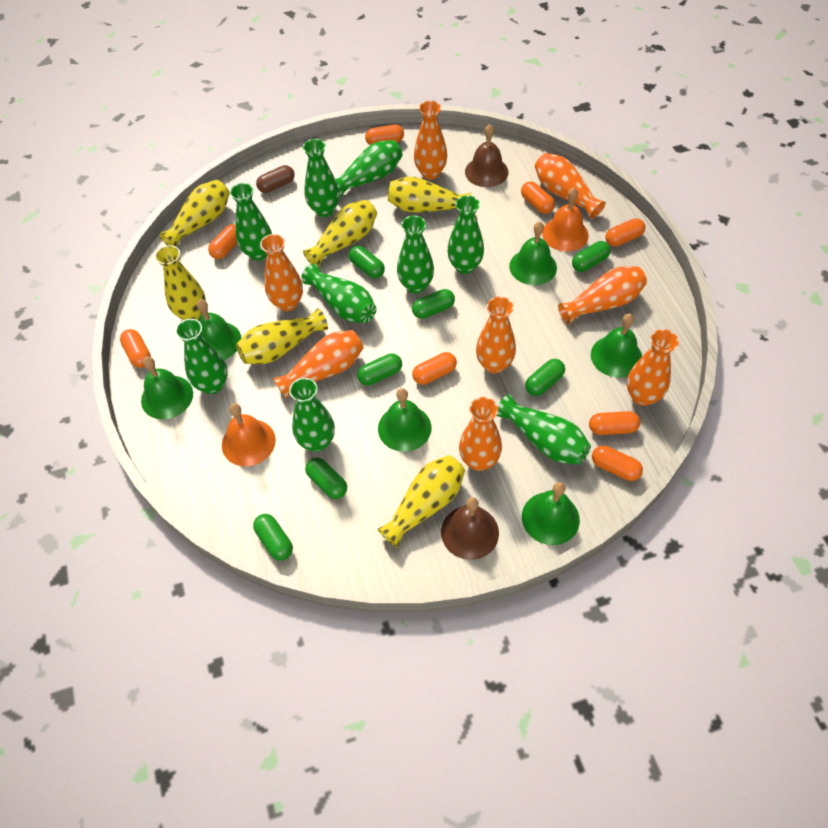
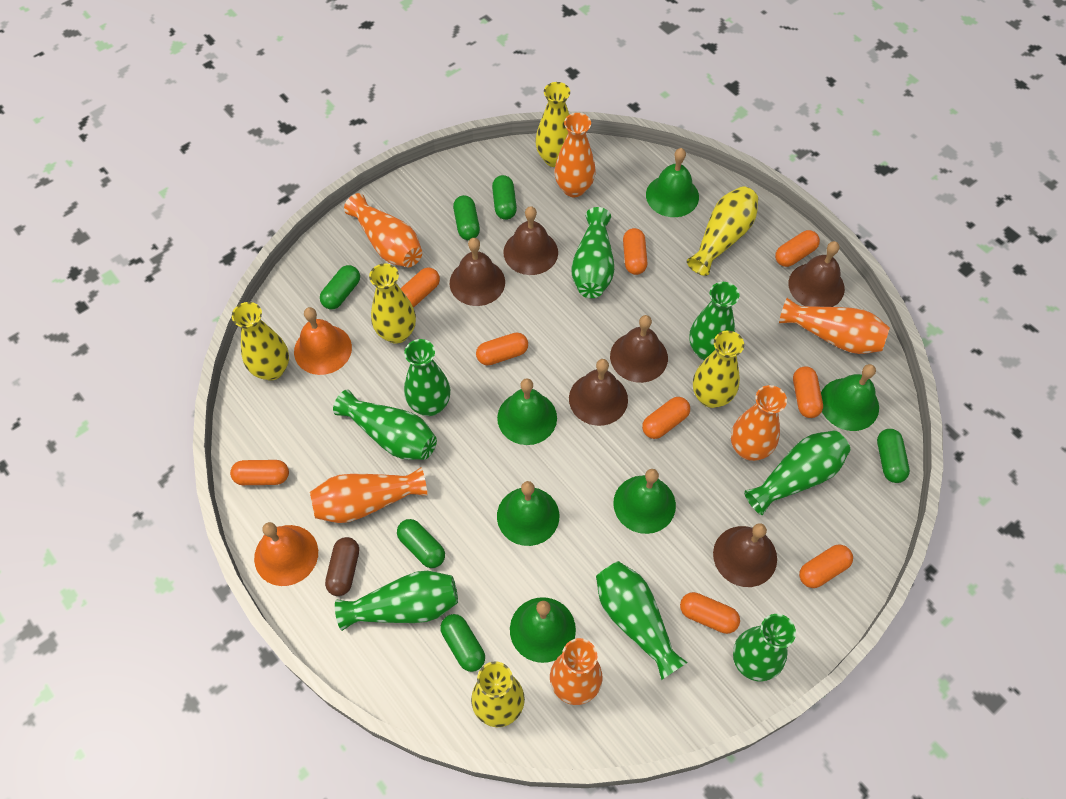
brown bell: [441,497,499,560] [465,124,508,187] = 2 -> [450,238,505,306] [504,206,558,275] [569,359,628,426] [610,315,668,383] [713,523,777,587] [788,241,845,307] = 6
green capsule: [253,514,293,561] [305,457,347,499] [349,246,385,278] [357,353,402,386] [412,289,455,319] [525,359,565,396] [572,241,611,272] = 7 -> [320,265,360,309] [397,519,445,568] [440,614,485,672] [453,195,480,240] [492,175,517,220] [877,429,910,483] = 6
green vase: [175,319,228,394] [230,183,272,261] [289,378,335,452] [301,264,376,323] [303,139,339,217] [335,140,403,199] [397,216,434,294] [447,195,484,274] [496,394,591,465] = 9 -> [333,389,437,460] [335,571,458,631] [404,339,450,416] [571,207,614,298] [596,561,688,680] [689,282,739,360] [733,614,796,681] [744,430,850,515] = 8
orange capsule: [120,329,151,368] [208,224,237,259] [365,124,404,145] [412,352,457,385] [521,182,555,214] [589,411,640,435] [592,446,643,481] [605,218,645,247] = 8 -> [230,460,289,485] [400,268,440,307] [476,332,528,366] [623,228,648,275] [642,397,690,439] [680,592,740,634] [775,230,820,267] [793,366,823,418] [799,545,853,588] = 9
orange vase: [260,234,303,311] [273,330,364,399] [414,101,447,179] [459,397,502,471] [476,296,516,374] [535,153,606,219] [558,266,647,325] [627,329,679,406] = 8 -> [310,467,427,523] [344,193,422,267] [550,638,603,705] [554,113,596,197] [731,385,787,461] [779,298,890,354] = 6

